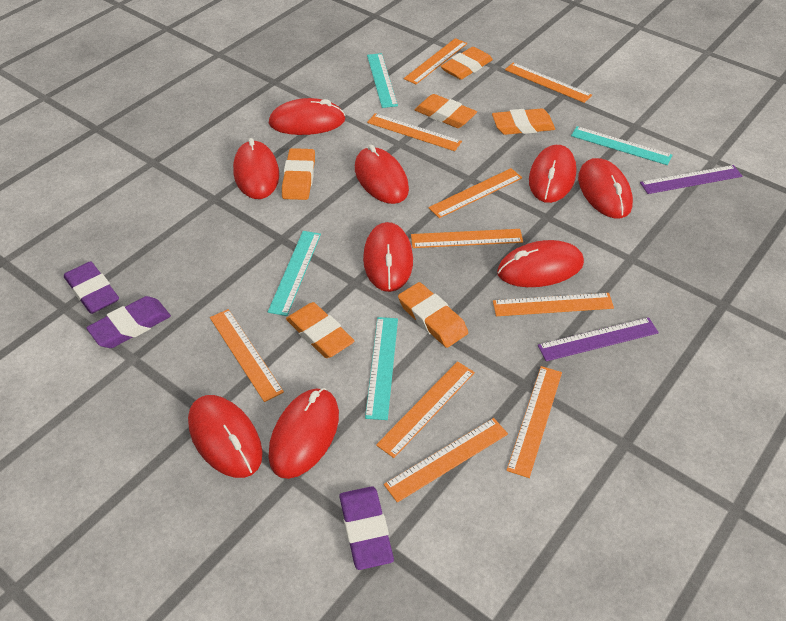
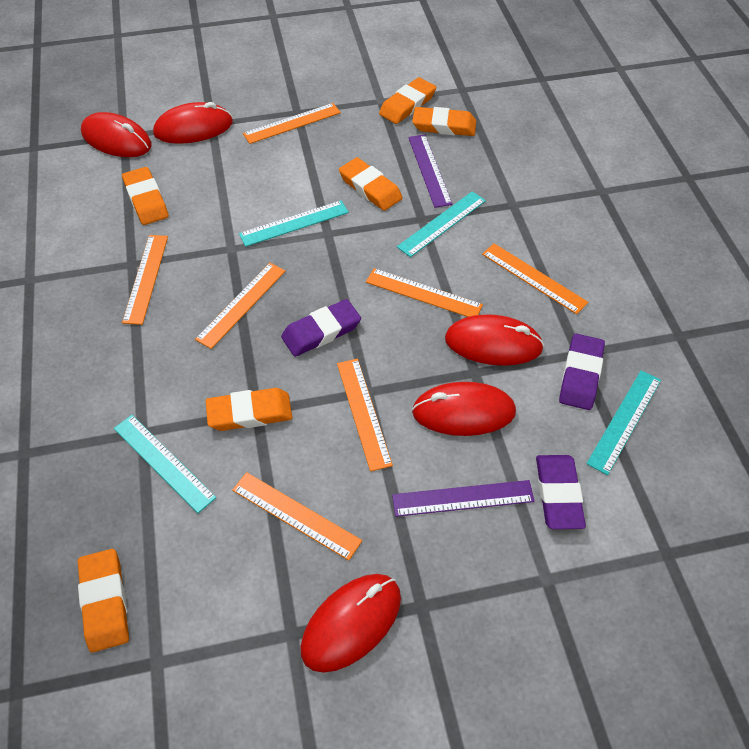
orange ruler: [210,309,284,402] [367,113,462,151] [376,361,475,458] [384,418,508,503] [404,38,467,84] [411,229,523,248] [429,168,522,218] [493,293,614,316] [505,63,592,103] [506,366,562,478] = 10 -> [122,235,168,325] [195,263,286,349] [232,472,362,560] [243,103,341,144] [337,359,393,472] [366,268,483,317] [482,243,588,314] = 7
red mouse: [188,395,263,478] [233,138,279,199] [268,388,339,479] [269,98,346,135] [355,145,409,204] [363,222,413,292] [497,240,584,287] [529,145,576,203] [578,158,633,218] = 9 -> [81,112,151,157] [153,102,233,144] [300,574,401,673] [412,382,516,436] [445,314,544,366] = 5

